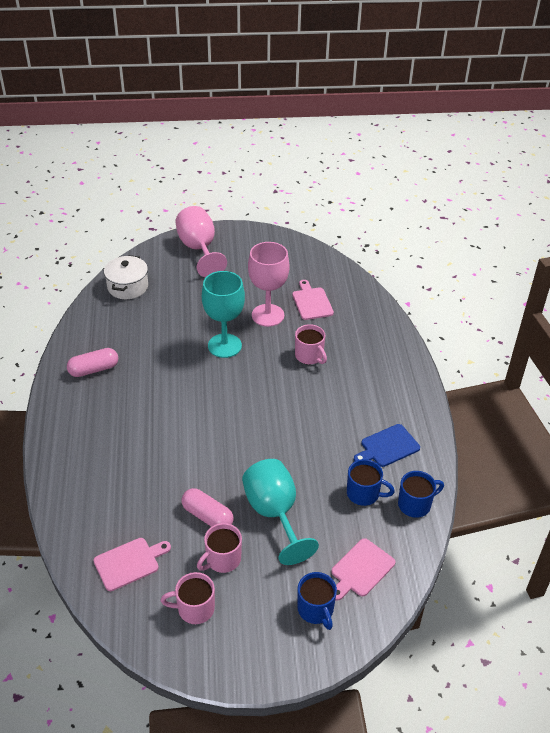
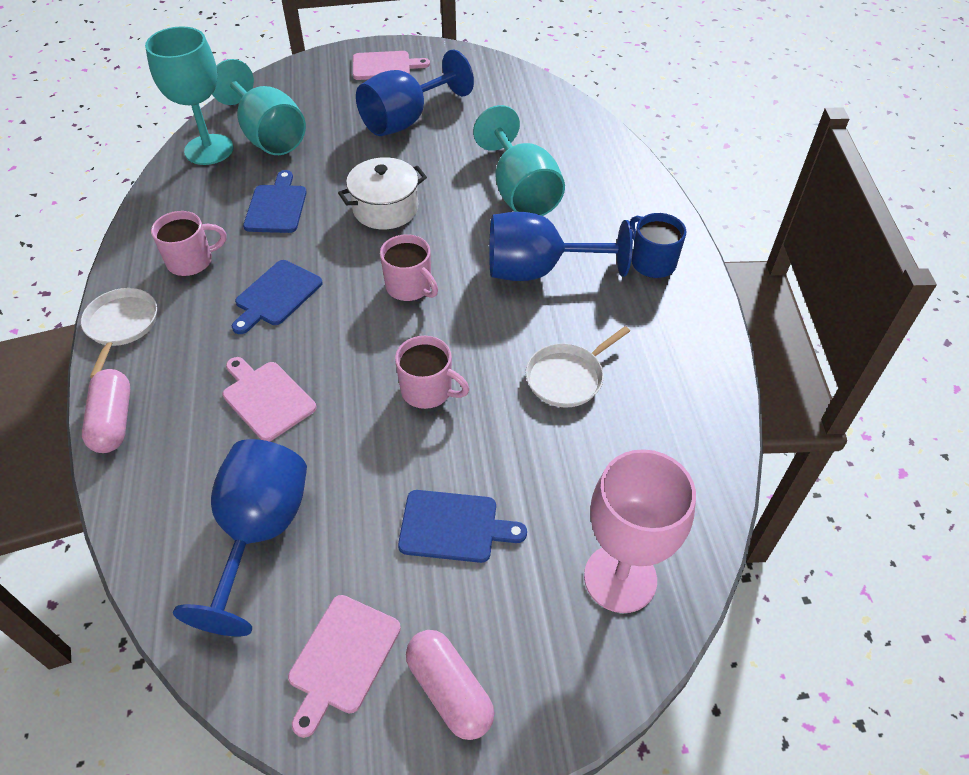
blue cutting board: [354,424,420,467] = 1 -> [232,260,323,334] [243,170,307,233] [398,490,527,563] = 3
blue goblet: none = 0 -> [173,439,307,636] [356,50,474,136] [489,212,633,281] = 3
blue mug: [297,572,337,630] [347,459,395,506] [398,471,444,518] = 3 -> [630,213,686,278] = 1
pink goblet: [176,206,227,277] [248,242,290,327] = 2 -> [584,449,696,613] = 1
turquoise goblet: [202,271,245,358] [242,459,319,565] = 2 -> [145,26,234,165] [212,59,306,155] [473,105,565,216] = 3
white pan: none = 0 -> [81,288,157,378] [526,326,630,408] = 2

